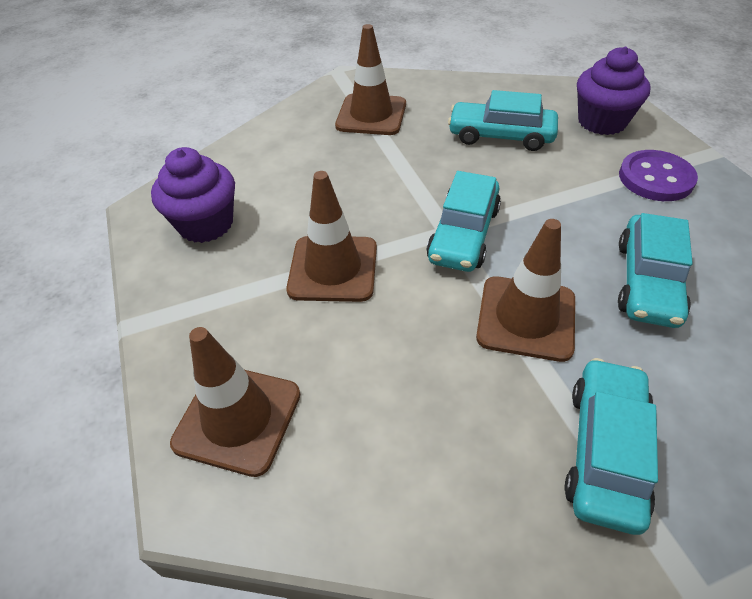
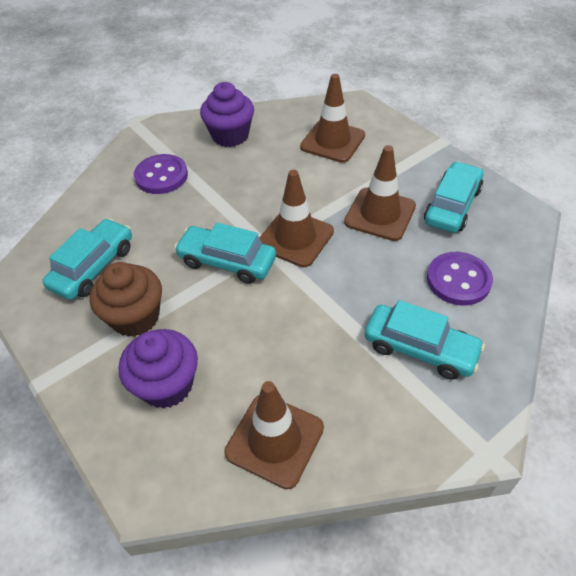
brown cupcake: none = 0 -> [90,262,162,337] = 1
purple button: [619,150,698,201] = 1 -> [134,154,188,194] [427,252,493,305] = 2

